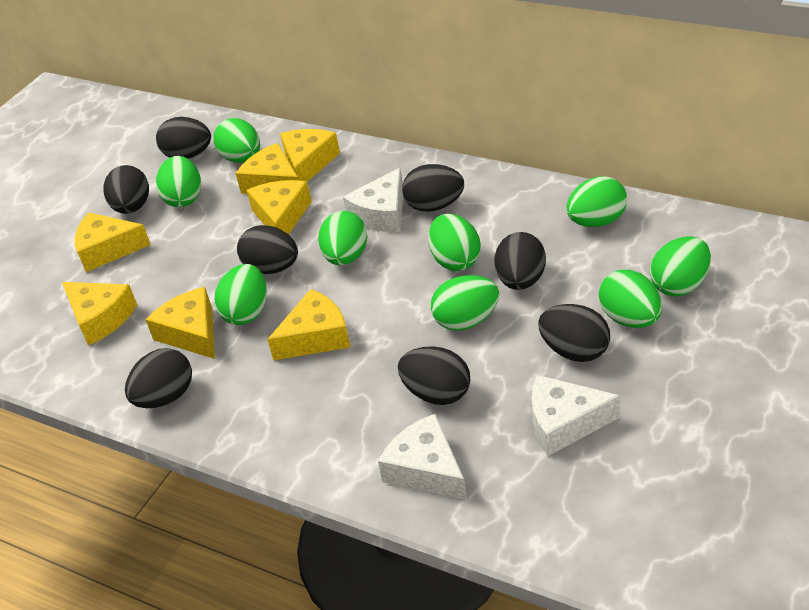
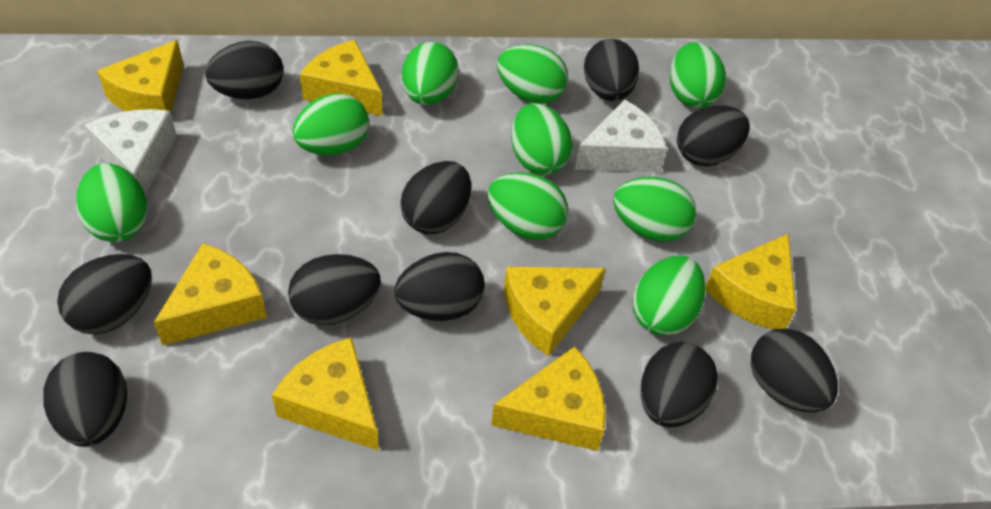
black egg: [103,165,149,214] [125,348,192,408] [156,117,211,159] [237,225,298,274] [398,346,470,405] [402,164,464,212] [494,232,546,290] [538,304,610,362] = 8 -> [43,352,127,447] [57,254,152,334] [205,41,283,99] [288,254,381,325] [394,252,485,321] [400,161,471,234] [584,39,639,101] [641,342,718,427] [677,105,750,166] [751,328,838,413] = 10
white cheese: [343,168,403,232] [378,414,467,500] [531,375,620,456] = 3 -> [85,109,177,195] [575,99,667,172] = 2

